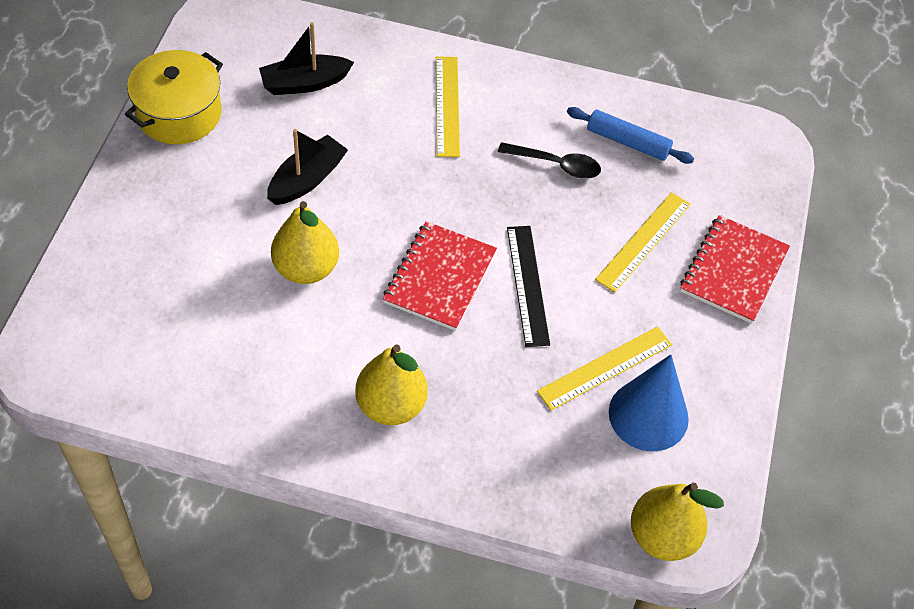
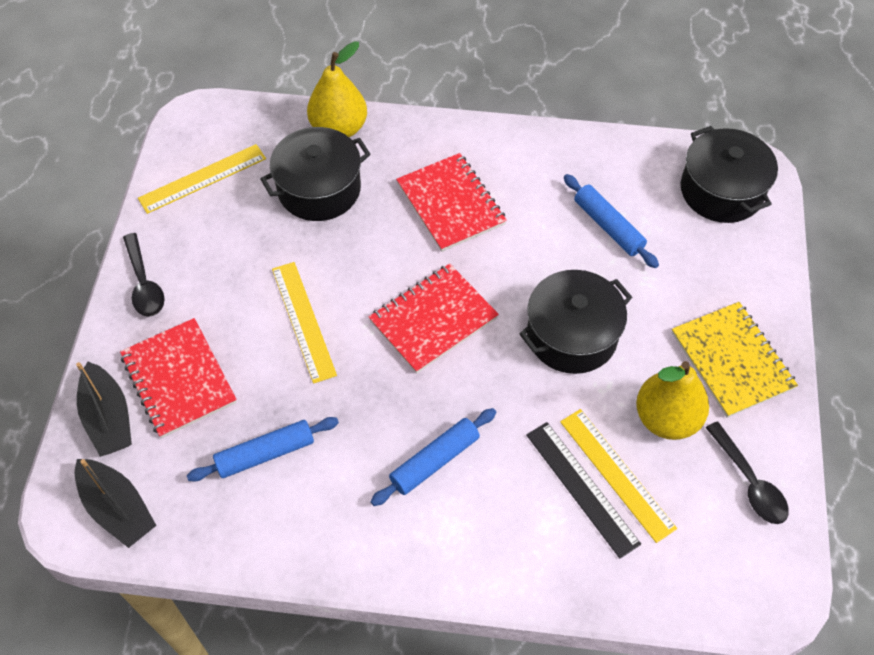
black pot: none = 0 -> [260,127,371,221] [519,270,633,374] [681,126,778,223] = 3
black spoon: [498,142,601,179] = 1 -> [123,233,164,317] [706,421,789,524] = 2
blue cone: [609,354,689,451] = 1 -> none = 0
blue rolling pin: [567,107,694,164] = 1 -> [187,417,339,482] [370,408,496,506] [564,174,659,268] = 3
red notebook: [383,221,497,331] [680,215,790,324] = 2 -> [120,318,237,438] [369,264,499,374] [396,153,507,252] = 3
yellow notebook: none = 0 -> [672,302,798,418] = 1
yellow pear: [271,201,339,284] [355,345,428,425] [631,483,724,561] = 3 -> [307,41,367,137] [636,361,709,440] = 2
yellow pot: [125,50,223,144] = 1 -> none = 0

